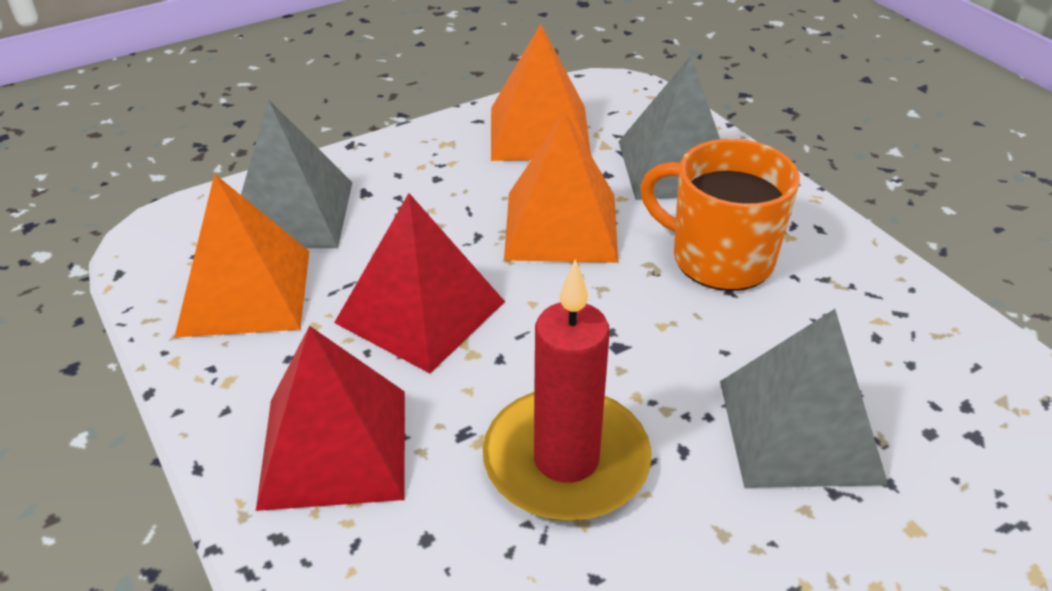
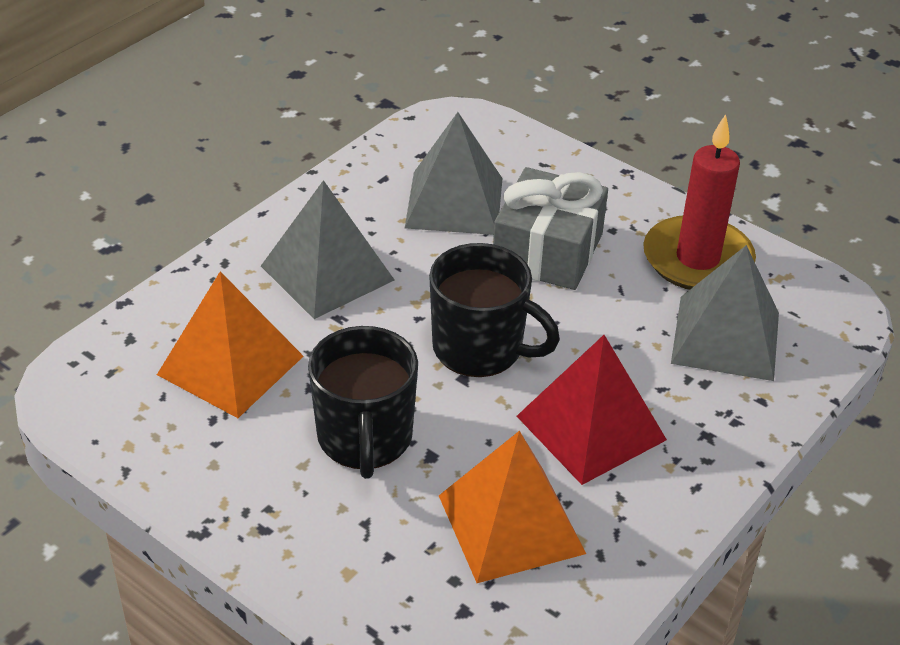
black mug: none = 0 -> [308,326,418,479] [429,243,560,377] = 2
grey gift: none = 0 -> [493,167,608,290] = 1
orange mug: [640,139,800,291] = 1 -> none = 0
orange pyramid: [174,174,309,338] [491,24,591,161] [504,111,618,263] = 3 -> [157,271,303,418] [439,431,586,583] = 2
red pyramid: [256,326,405,511] [334,193,505,373] = 2 -> [517,335,667,485] = 1

